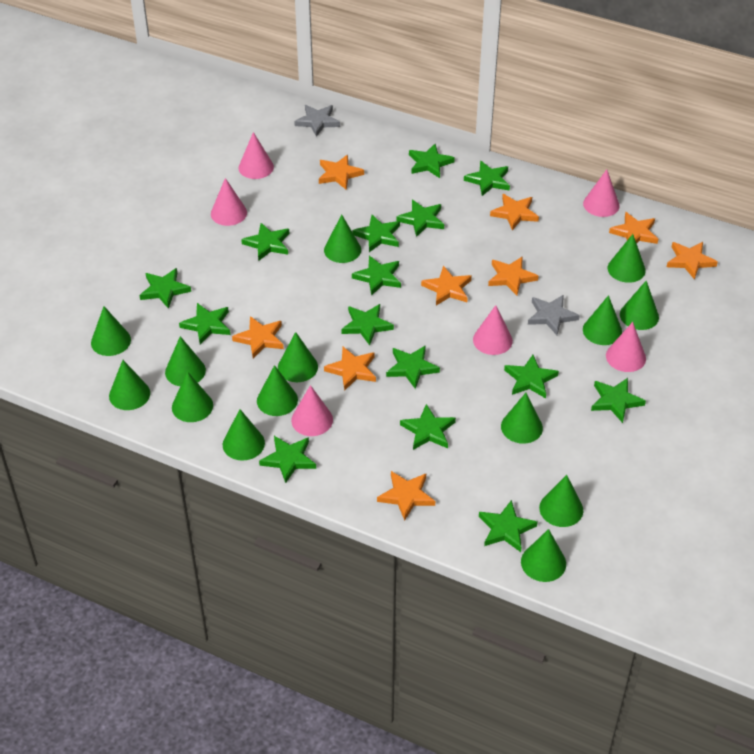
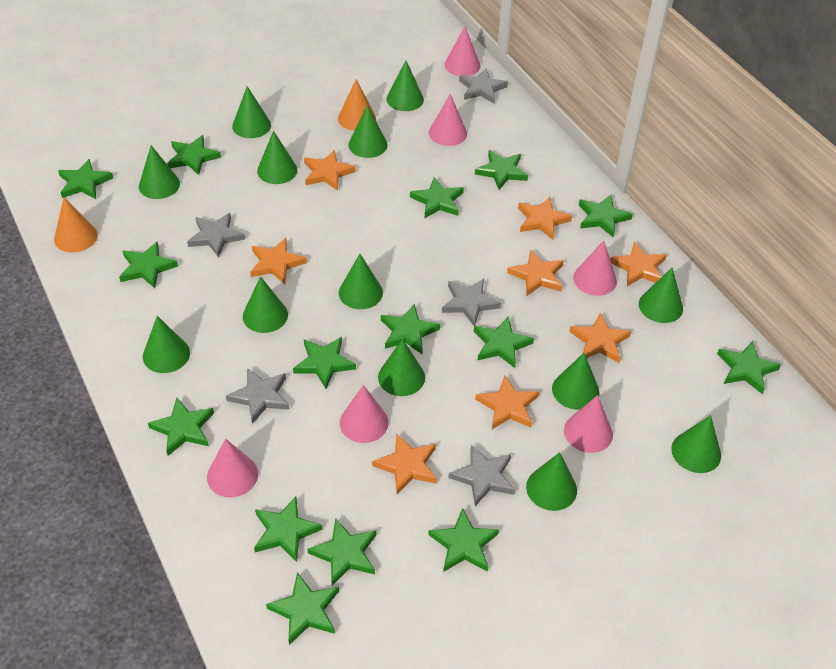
green cone: [91,306,131,356] [109,360,150,410] [165,336,206,386] [172,371,213,422] [223,409,265,461] [257,365,298,416] [278,332,318,382] [324,215,361,263] [501,393,543,444] [521,529,566,582] [539,475,583,527] [583,295,622,345] [608,234,646,283] [620,281,659,330] = 14 -> [139,145,180,199] [143,316,190,373] [232,86,271,138] [243,276,288,333] [257,131,297,184] [339,254,383,309] [349,105,388,158] [378,339,425,396] [387,60,424,111] [526,452,577,511] [552,353,600,410] [639,268,683,323] [671,415,721,473] = 13
grey star: [294,105,340,137] [528,295,580,335] = 2 -> [187,213,245,257] [226,368,290,424] [442,279,501,326] [448,445,515,506] [459,69,508,103] = 5
orange cone: none = 0 -> [54,197,98,253] [338,79,376,131] = 2
orange star: [232,316,284,358] [319,155,364,190] [324,347,376,391] [377,471,435,521] [421,266,472,305] [488,257,539,295] [490,194,539,230] [609,212,658,244] [667,242,718,280] = 9 -> [250,238,307,284] [304,150,356,191] [372,434,437,494] [475,375,539,429] [507,249,564,296] [518,197,572,240] [569,313,631,363] [610,241,666,286] = 8

